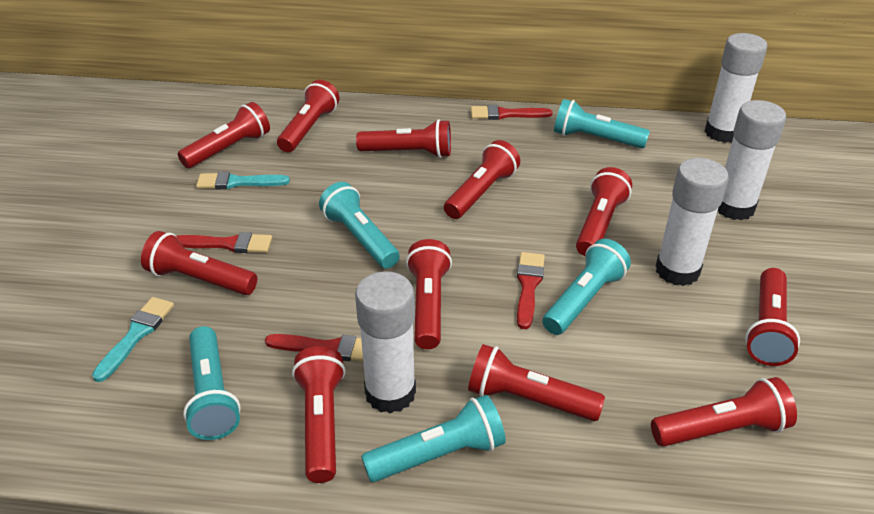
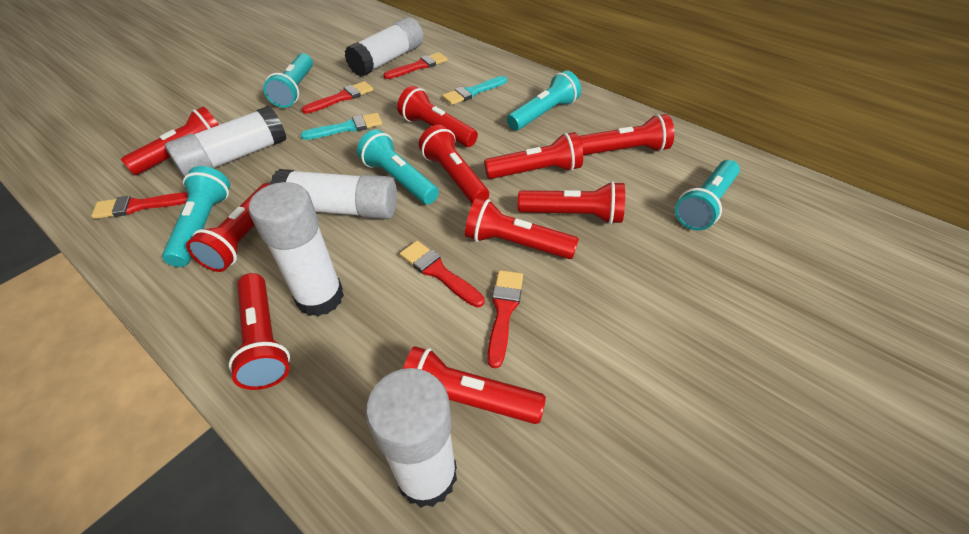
red brush: [176,232,272,253] [265,334,363,362] [471,105,553,120] [517,252,545,329] = 4 -> [91,192,188,219] [302,81,373,114] [383,52,448,79] [400,241,485,308] [487,270,523,369] = 5
red flashlight: [141,231,257,295] [178,102,270,168] [277,80,339,152] [292,346,345,483] [356,119,451,158] [406,239,452,349] [444,140,520,219] [468,344,605,421] [576,167,632,256] [651,377,797,447] [745,268,800,366] = 11 -> [121,106,219,175] [186,183,270,272] [229,273,290,390] [397,86,478,147] [403,346,546,424] [419,125,489,204] [465,198,579,259] [484,132,583,179] [518,181,625,224] [579,114,674,155] = 10
white glue stick: [355,271,416,414] [656,158,729,286] [705,33,767,143] [718,100,786,220] = 4 -> [165,106,287,177] [249,182,344,317] [270,169,397,219] [345,17,423,77] [366,368,457,508] = 5

